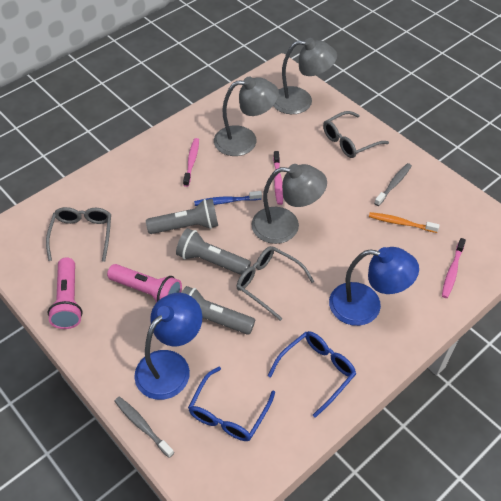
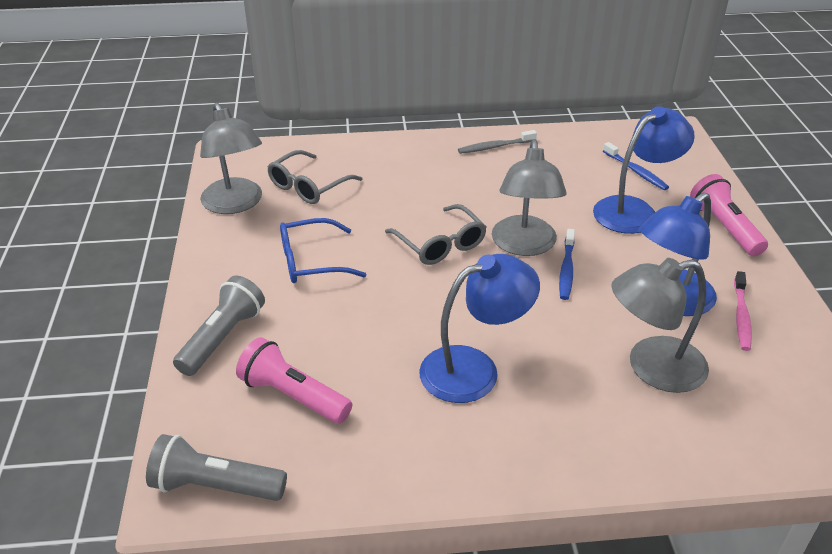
blue glasses: [188,367,275,441] [268,331,356,418] = 2 -> [280,218,366,283] = 1
blue lamp: [134,293,202,400] [329,247,419,326] = 2 -> [419,254,540,403] [593,106,695,234] [640,192,717,316] = 3
blue toothbrush: [194,191,262,206] = 1 -> [559,229,575,300] [603,142,669,190] = 2
grey flashlight: [146,199,218,234] [176,228,251,275] [182,286,255,335] = 3 -> [146,434,287,501] [173,276,265,376] = 2
grey glasses: [46,207,111,262] [236,246,314,321] [323,111,389,158] = 3 -> [267,150,363,204] [385,204,486,265] = 2
grey toothbrush: [114,397,174,458] [374,163,412,206] = 2 -> [458,130,537,154] = 1
orange toothbrush: [369,212,440,233] = 1 -> none = 0
pink toothbrush: [183,138,199,187] [273,151,283,205] [442,238,466,298] = 3 -> [734,271,752,351] = 1

